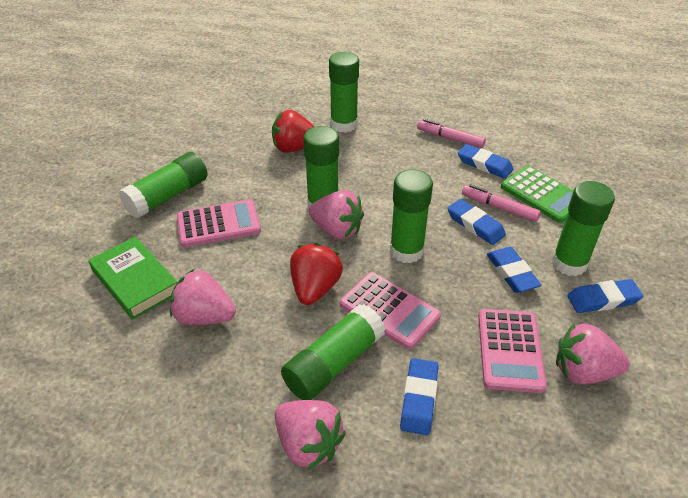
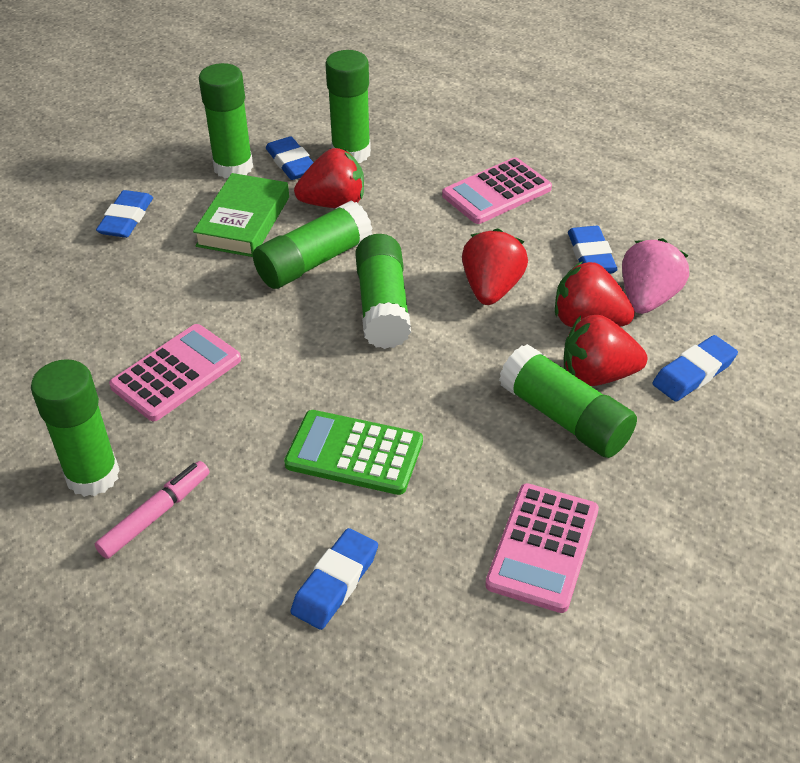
pink marker: [417,119,486,148] [462,184,541,222] = 2 -> [95,461,209,559] = 1
pink strawberry: [170,269,236,325] [275,400,346,470] [309,190,364,239] [556,323,630,384] = 4 -> [622,238,689,314] = 1
red strawberry: [272,110,315,153] [290,243,343,305] = 2 -> [294,148,364,208] [462,228,528,305] [555,261,635,327] [564,315,647,386] = 4

